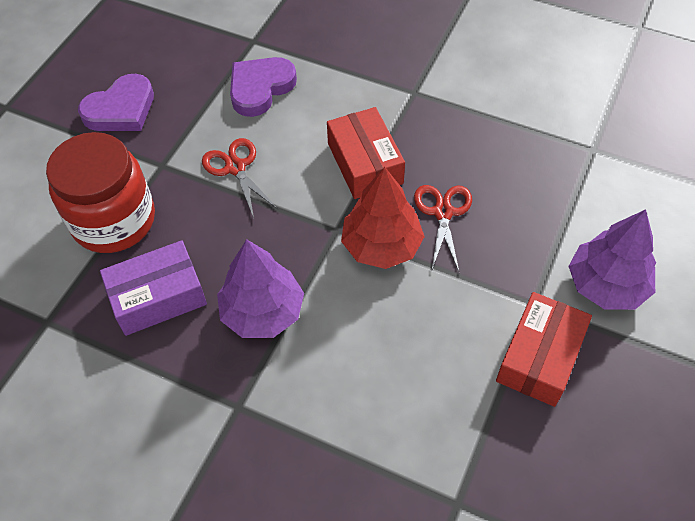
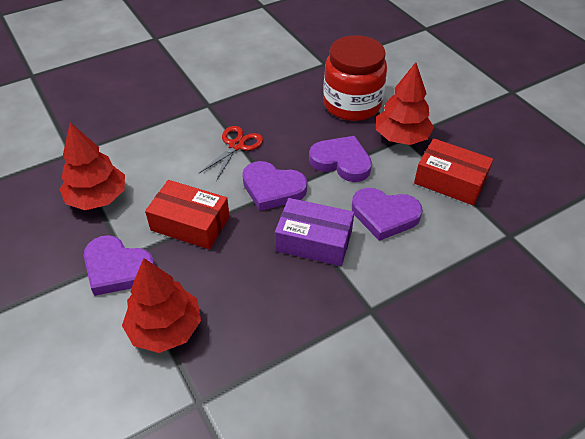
purple heart: [78,74,154,131] [230,57,297,117] = 2 -> [84,235,155,296] [242,161,307,211] [309,136,372,182] [352,188,422,241] = 4
purple tree: [217,239,304,338] [568,209,656,310] = 2 -> none = 0
red scissors: [202,138,278,218] [414,185,472,273] = 2 -> [199,126,263,181] = 1
red tree: [341,167,425,269] = 1 -> [59,122,125,210] [122,258,201,353] [376,62,434,145] = 3

